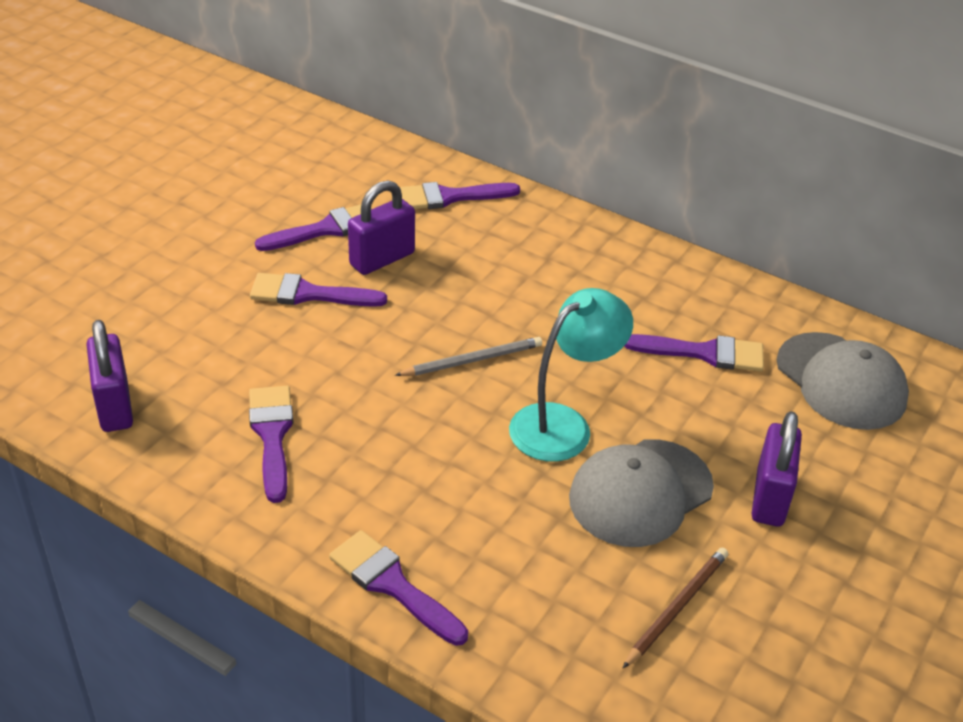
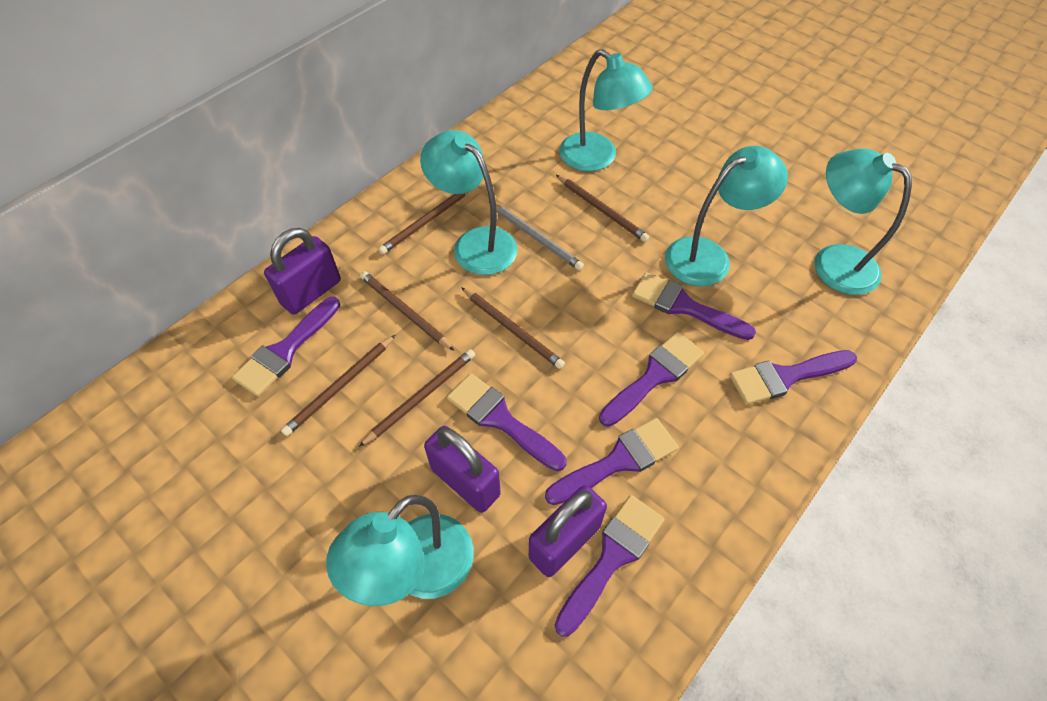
brown pencil: [623,547,728,668] = 1 -> [281,335,395,436] [359,349,475,447] [360,271,455,351] [378,192,468,255] [461,287,565,369] [556,175,649,242] = 6
grey cap: [569,439,714,547] [777,332,909,430] = 2 -> none = 0
purple brush: [249,386,293,503] [250,273,387,307] [255,204,372,251] [329,530,468,646] [400,182,520,209] [625,334,764,372] = 6 -> [232,297,340,397] [447,373,566,471] [545,418,678,505] [555,495,664,637] [599,332,704,427] [632,272,756,340] [729,350,857,405] = 7
turquoise lamp: [509,288,633,462] = 1 -> [326,495,474,606] [420,130,518,275] [559,49,653,172] [665,146,788,286] [814,149,912,295] = 5

